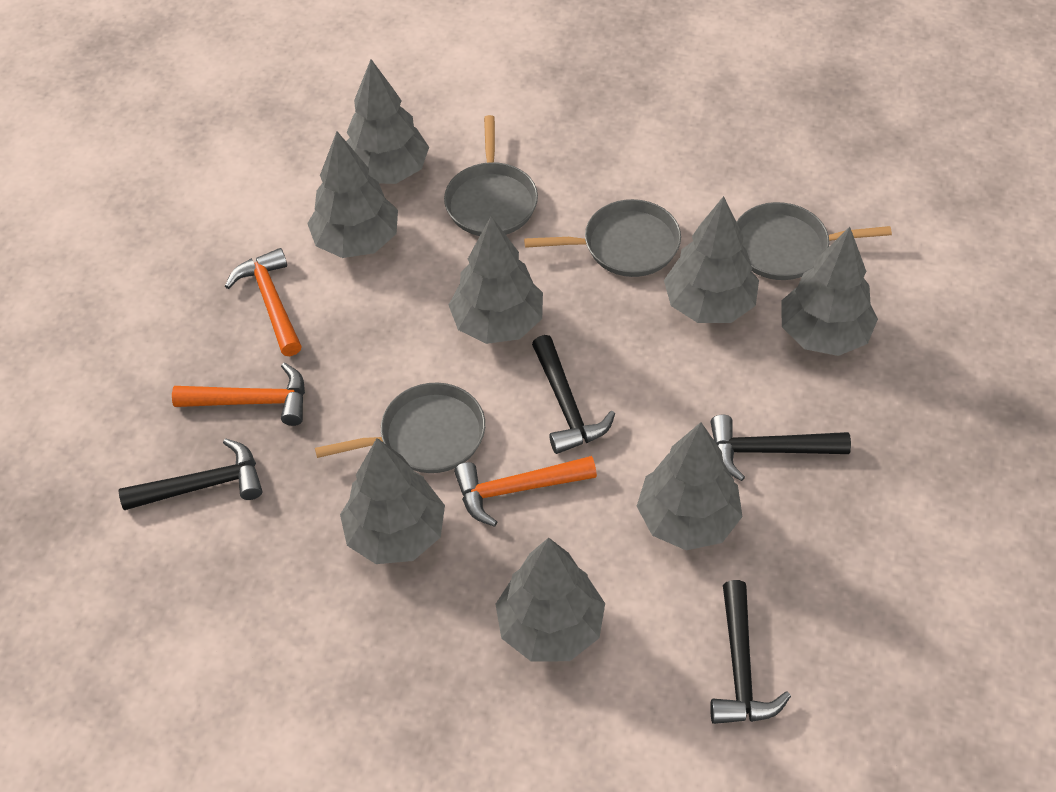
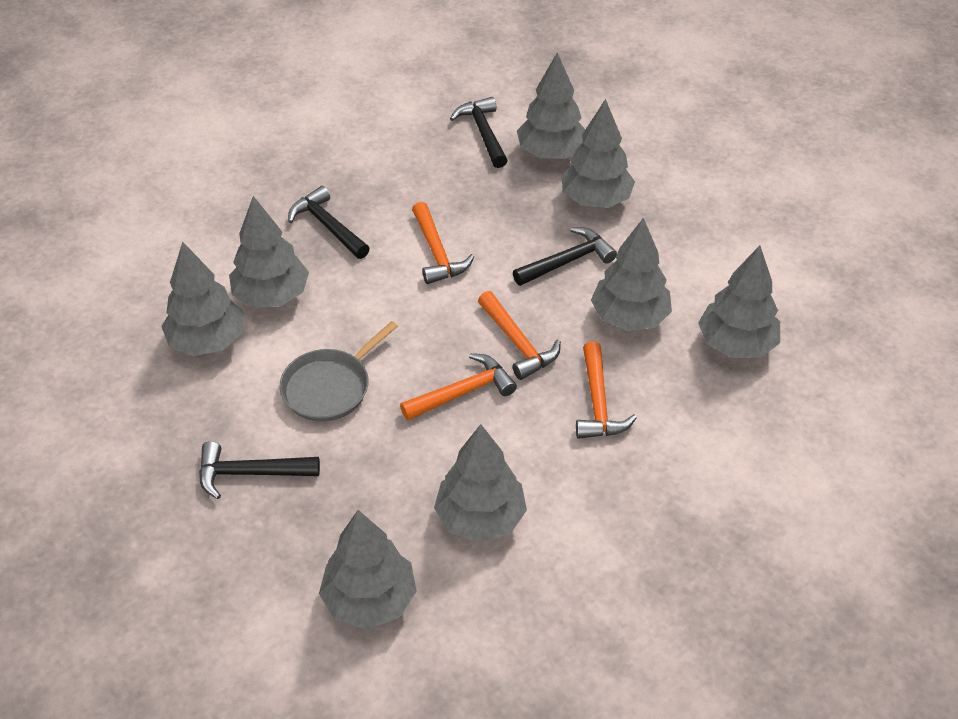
grey pan: [315,383,485,473] [444,115,538,236] [524,199,681,277] [736,202,892,280] = 4 -> [279,321,398,422] = 1
orange hammer: [172,363,305,426] [225,248,302,356] [454,456,597,527] = 3 -> [400,353,517,420] [412,202,474,284] [478,291,561,380] [576,341,637,439] = 4

